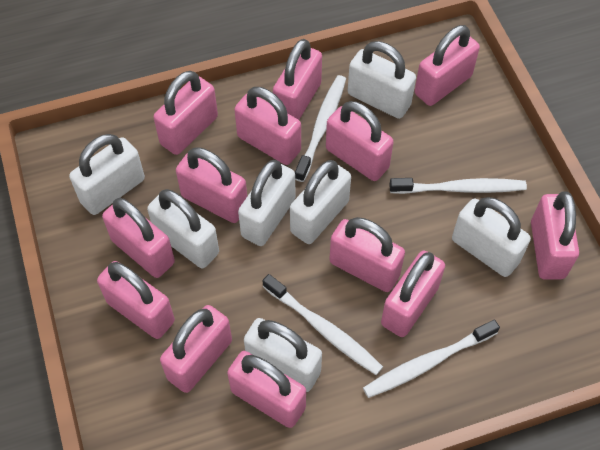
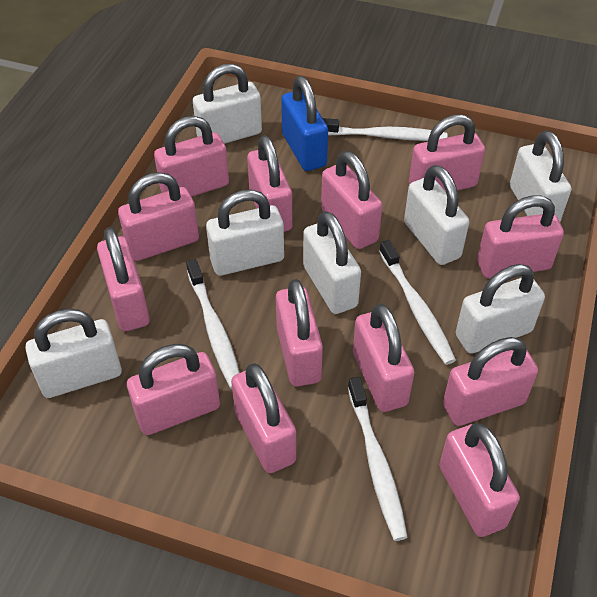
blue padlock: none = 0 -> [281,76,328,171] = 1

